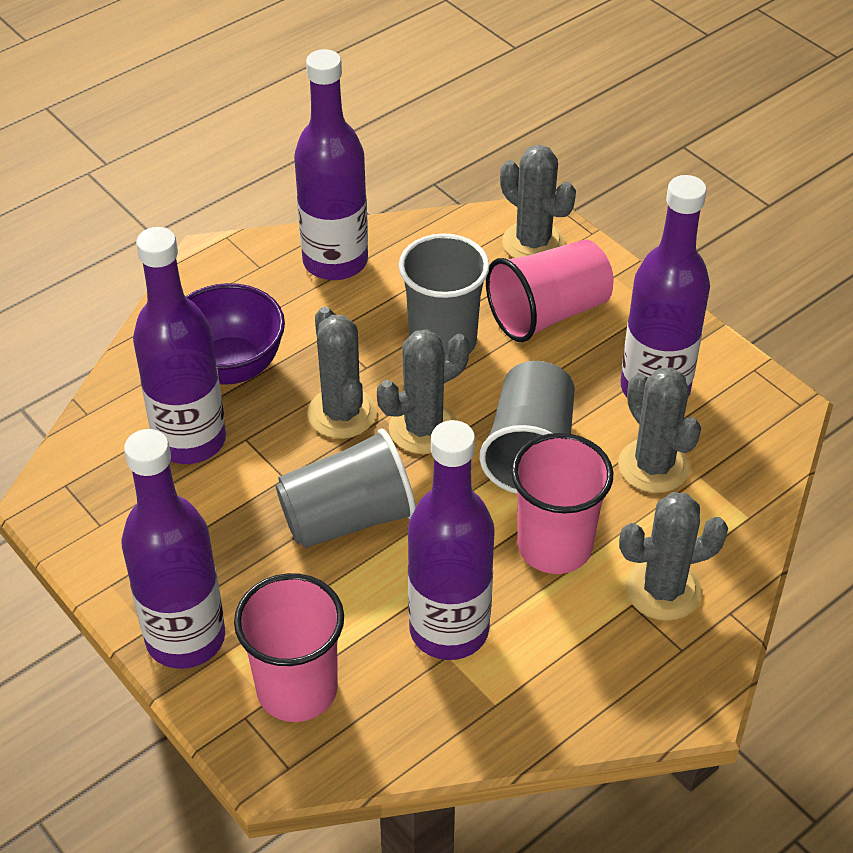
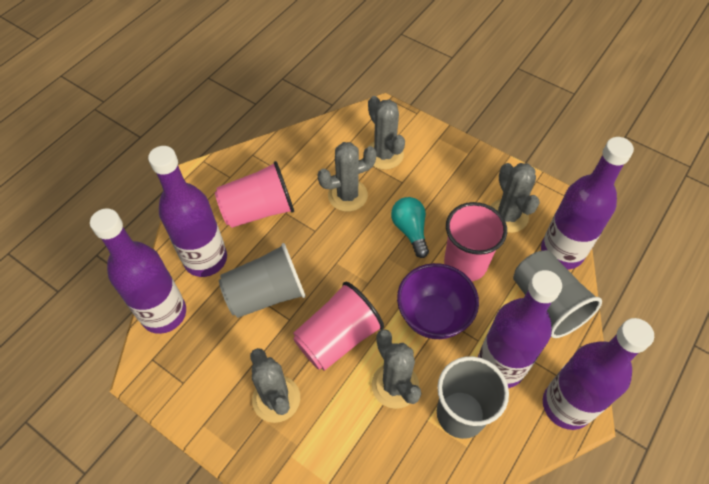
turquoise light bulb: none = 0 -> [391,197,429,258] = 1

